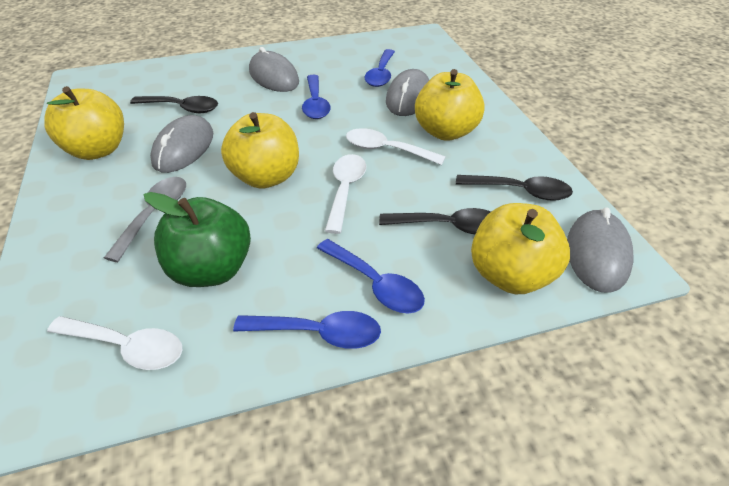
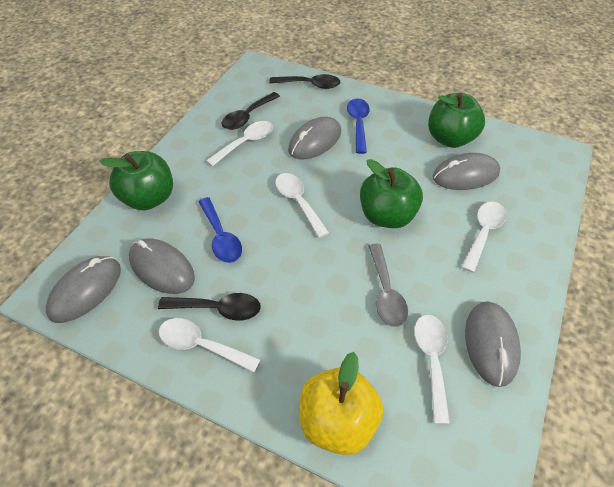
blue spoon: [233,311,381,349] [302,75,331,119] [317,239,425,313] [364,49,395,87] = 4 -> [198,197,242,263] [347,98,370,154] = 2
green apple: [144,192,251,287] = 1 -> [99,151,173,210] [360,159,423,228] [428,93,485,148] = 3
grey mouse: [150,115,213,173] [249,47,299,92] [386,69,429,116] [567,208,634,293] = 4 -> [46,256,121,323] [129,238,195,294] [288,117,341,160] [433,153,500,190] [465,301,521,387] = 5
white spoon: [47,316,183,370] [325,154,366,234] [346,128,446,165] = 3 -> [159,318,261,372] [206,121,273,166] [275,173,329,238] [414,315,450,424] [462,202,506,273] = 5
yellow apple: [44,86,124,160] [221,112,299,189] [415,69,485,141] [471,203,570,294] = 4 -> [300,352,383,455] = 1

